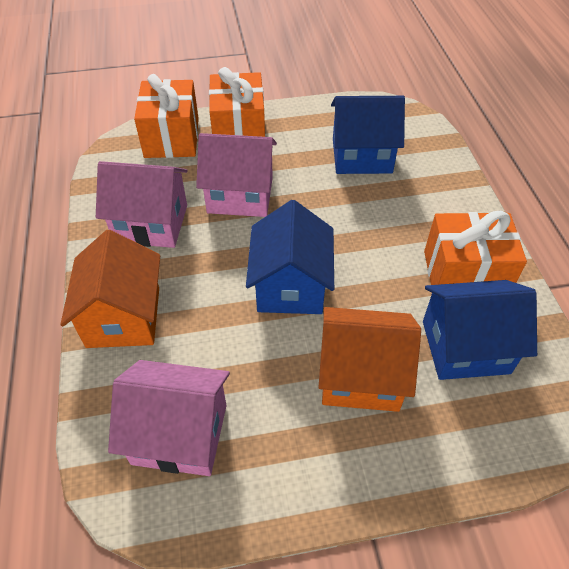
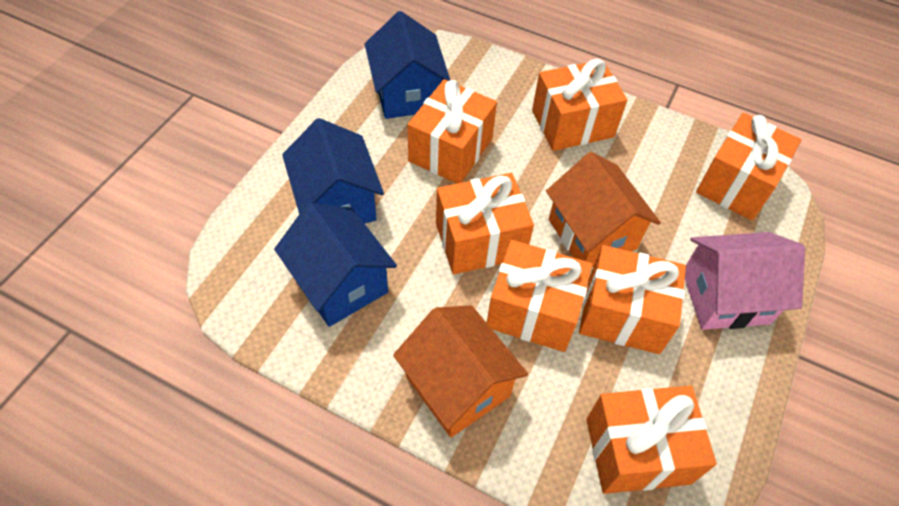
orange gift: [134,74,199,158] [209,67,265,137] [424,211,527,285] = 3 -> [408,79,497,184] [436,173,534,274] [487,240,592,352] [532,59,627,151] [579,245,686,354] [586,386,717,494] [696,113,801,221] = 7
pink house: [96,161,188,248] [108,360,230,476] [196,133,277,217] = 3 -> [685,232,805,330] = 1

